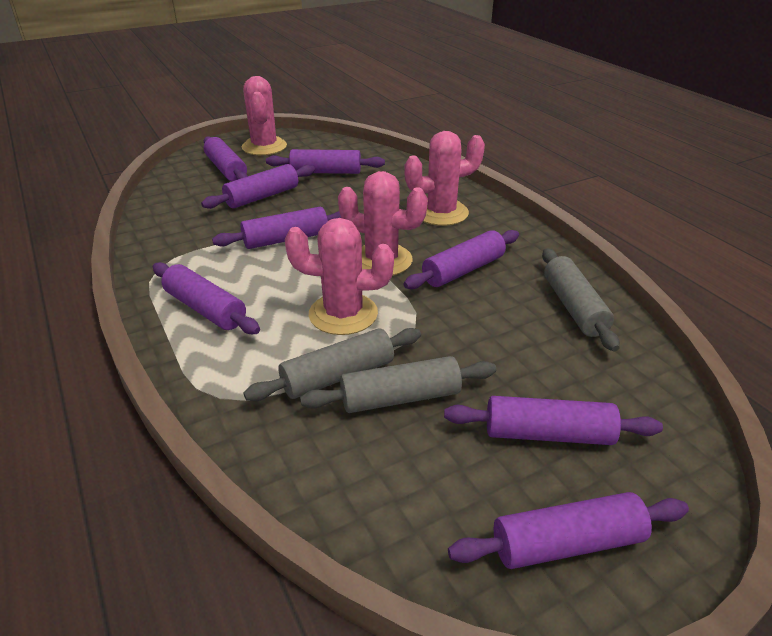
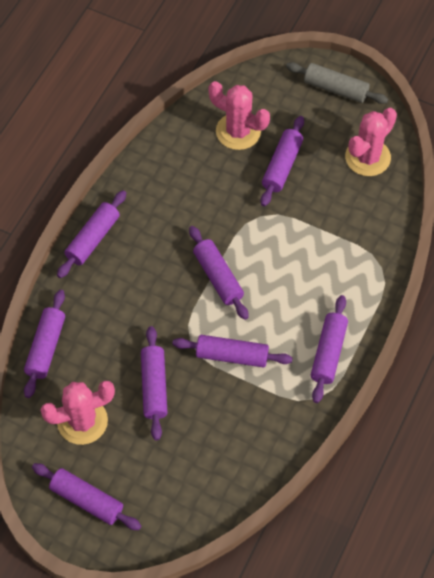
grey rolling pin: [244,328,421,401] [300,356,496,413] [542,248,620,351] = 3 -> [286,62,388,104] = 1
pink cactus: [242,76,287,155] [285,218,394,335] [338,171,428,276] [404,131,485,226] = 4 -> [40,381,115,445] [208,81,270,150] [345,108,397,176] = 3

